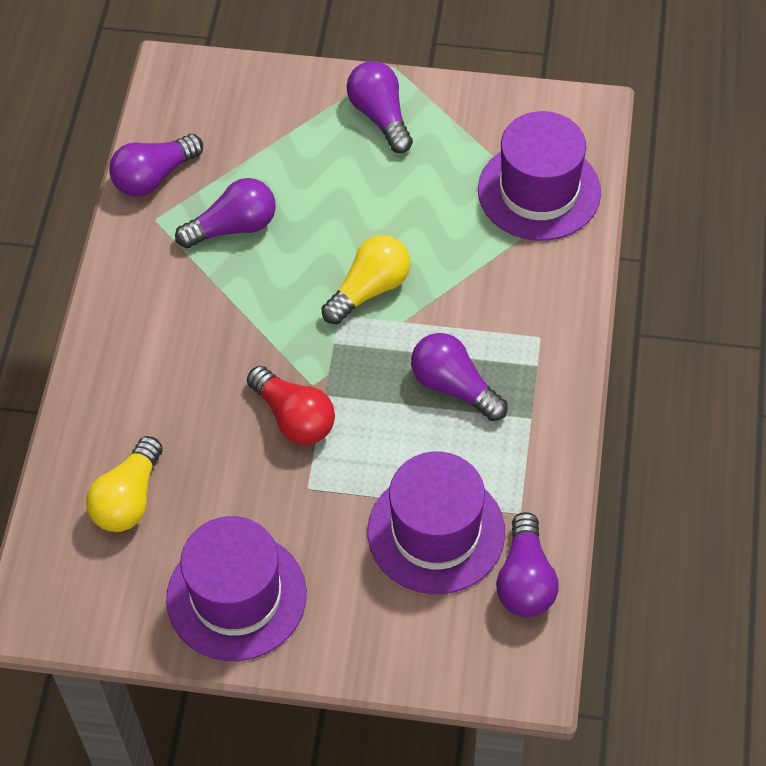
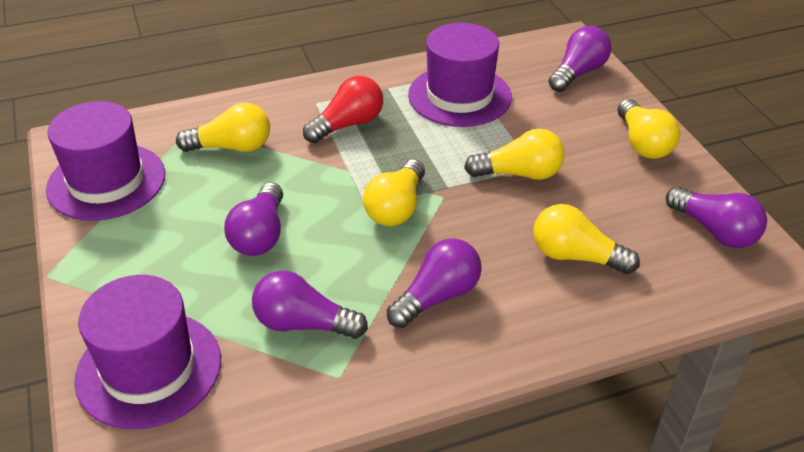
yellow light bulb: [86,436,163,532] [321,235,410,324] = 2 -> [176,103,270,152] [363,159,425,226] [464,129,565,180] [533,204,640,274] [618,99,680,159] = 5

